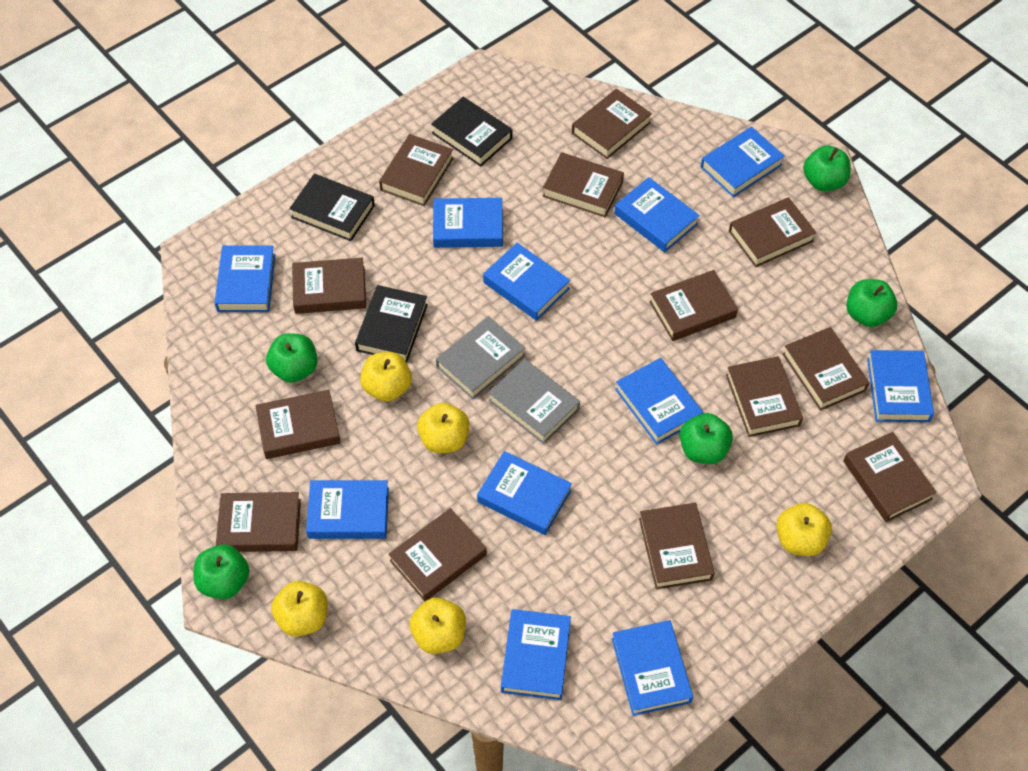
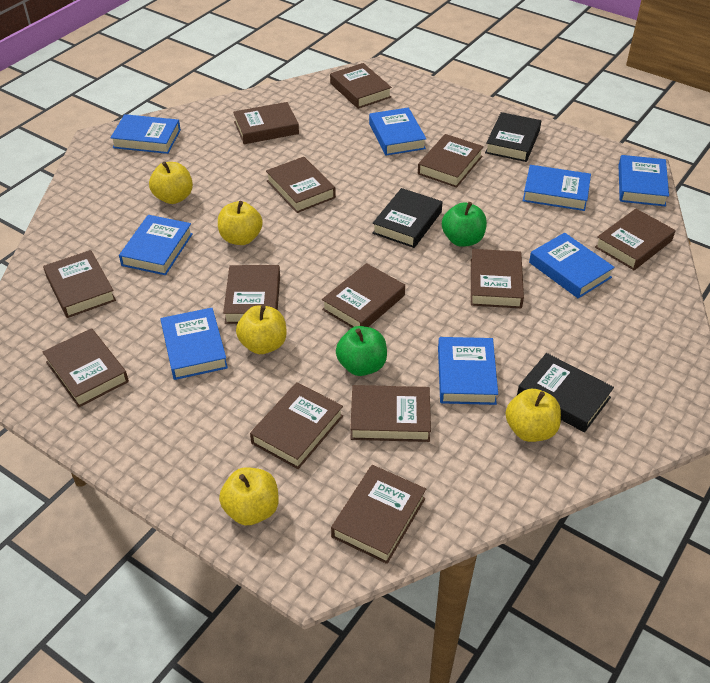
blue book: [215,246,275,312] [306,480,389,539] [433,198,503,248] [477,451,572,535] [483,243,570,321] [501,609,571,700] [612,620,693,716] [614,177,700,252] [615,358,703,445] [701,127,785,197] [867,350,934,422] = 11 -> [110,114,181,154] [119,215,193,275] [160,308,228,380] [369,107,426,156] [438,337,498,405] [523,165,591,211] [529,233,615,299] [619,155,669,206] = 8
green apple: [193,544,250,599] [266,333,317,383] [680,413,733,464] [803,146,851,191] [846,279,897,327] = 5 -> [336,326,387,376] [442,202,487,247] = 2
grey book: [436,316,525,399] [489,359,580,444] = 2 -> none = 0

